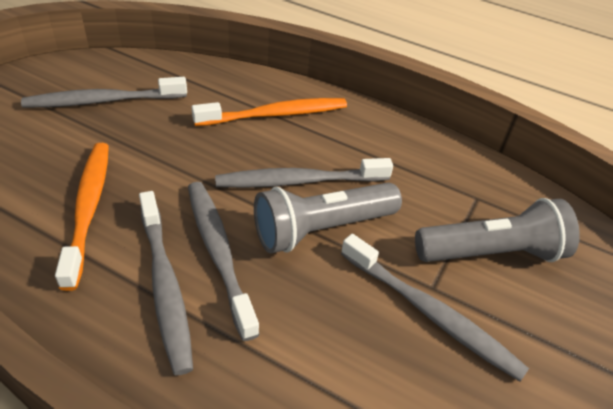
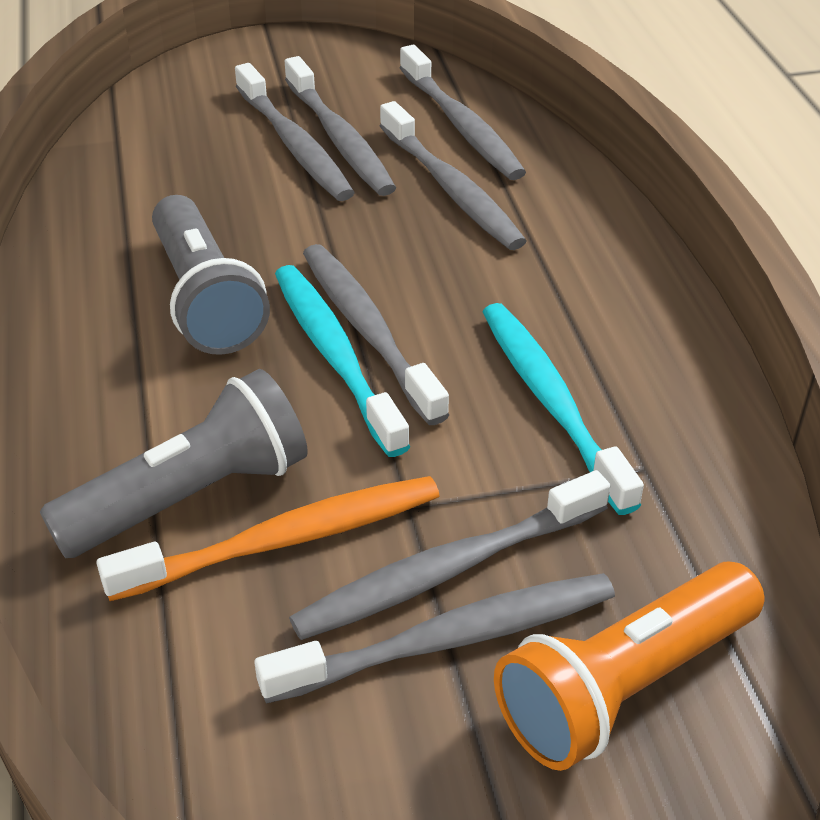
grey toothbrush: [21,77,187,108] [139,191,193,375] [188,182,260,341] [215,158,393,188] [341,234,529,382] = 5 -> [235,63,355,201] [254,573,615,703] [285,56,396,196] [289,470,610,640] [303,244,449,425] [380,101,526,250] [400,45,526,180] = 7
orange flashlight: none = 0 -> [494,562,764,771] = 1
orange toothbrush: [55,143,109,291] [192,98,347,126] = 2 -> [96,476,440,601] = 1
turquoise toothbrush: none = 0 -> [275,265,410,457] [483,303,644,515] = 2

